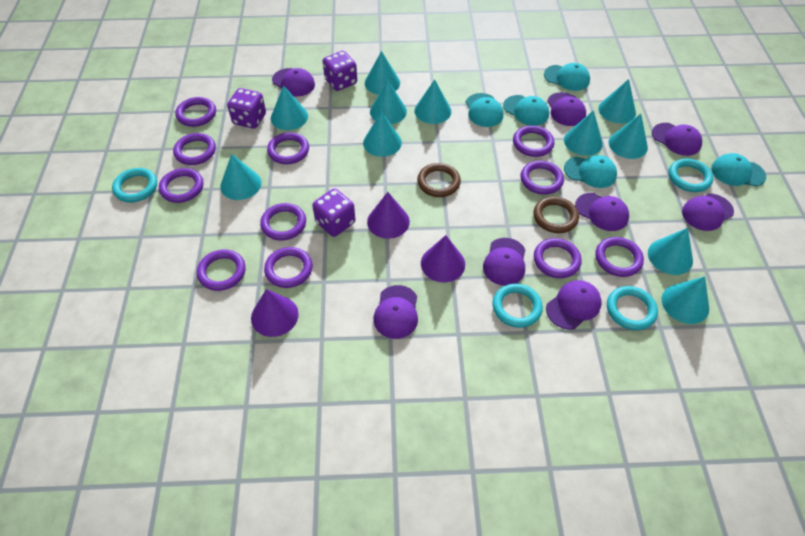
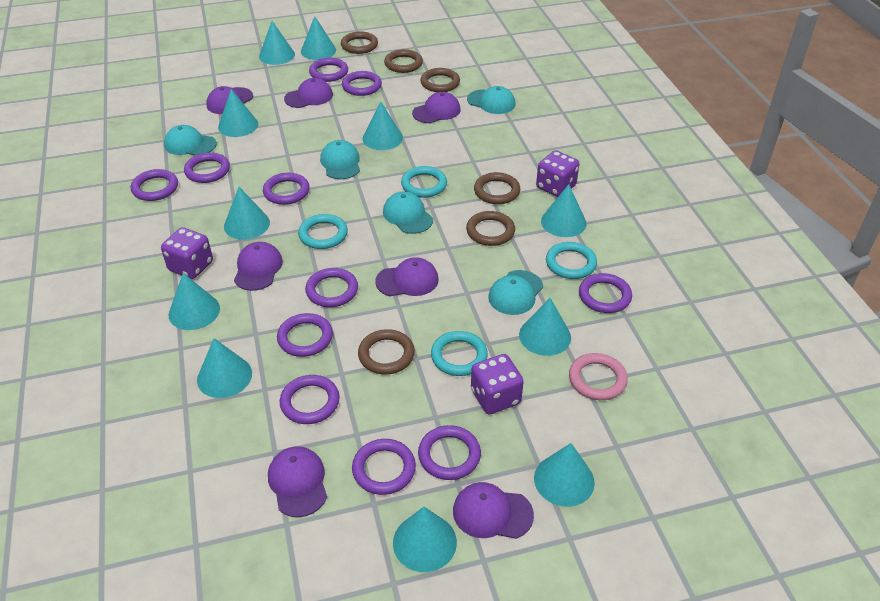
brown ring: [417,163,461,197] [533,197,579,233] = 2 -> [341,31,378,54] [358,329,415,374] [384,49,423,73] [420,68,460,92] [466,211,515,246] [474,172,520,204] = 6
pink ring: none = 0 -> [569,353,628,400] = 1
purple cap: [272,68,315,97] [374,285,418,339] [483,238,526,286] [546,280,602,330] [547,92,586,126] [575,193,629,231] [652,123,702,156] [682,193,734,231] = 8 -> [206,86,253,114] [234,242,283,291] [268,446,327,517] [284,78,333,108] [375,257,439,296] [412,92,461,123] [453,482,534,539] = 7
purple cone: [251,289,299,337] [367,192,410,239] [421,235,465,282] = 3 -> none = 0

